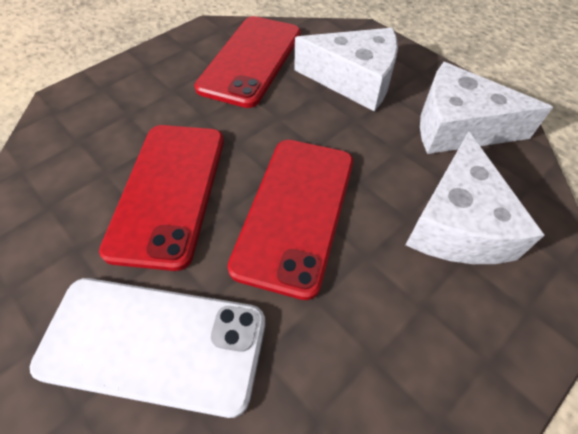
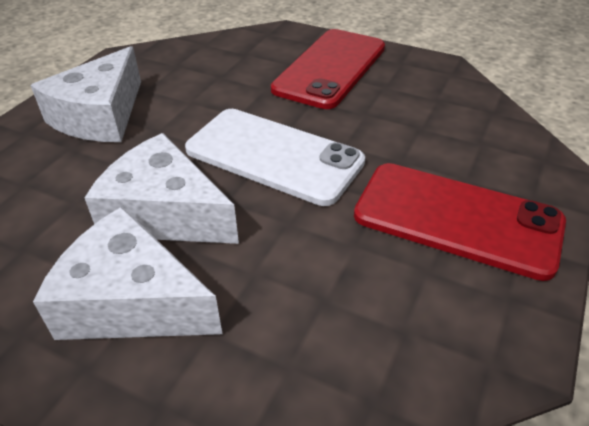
red phone: [99,125,224,271] [194,16,301,108] [228,140,353,300] = 3 -> [271,29,385,109] [354,163,566,281] = 2

